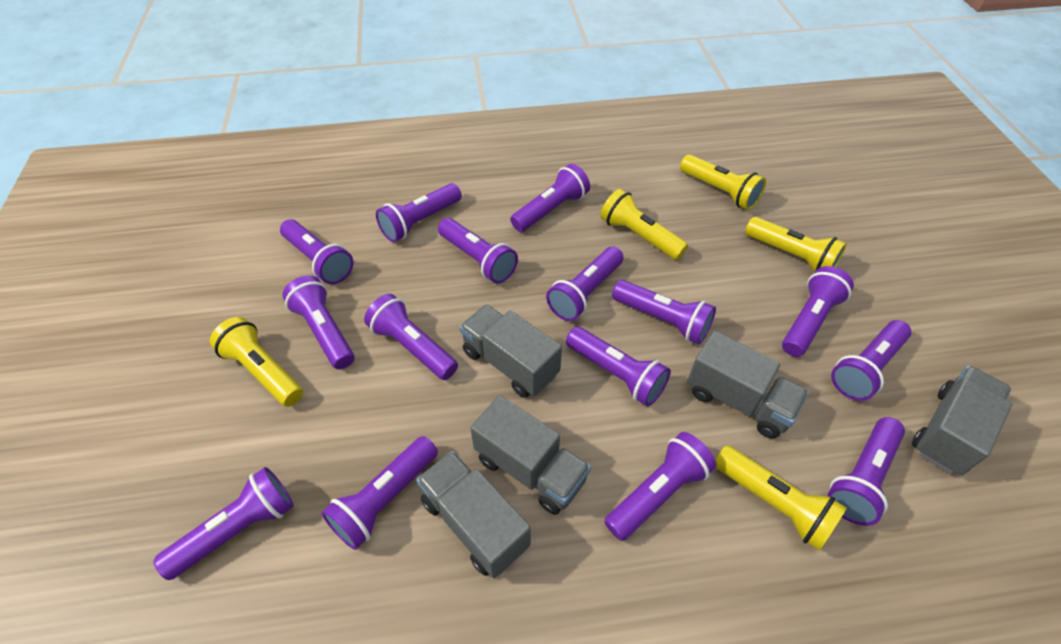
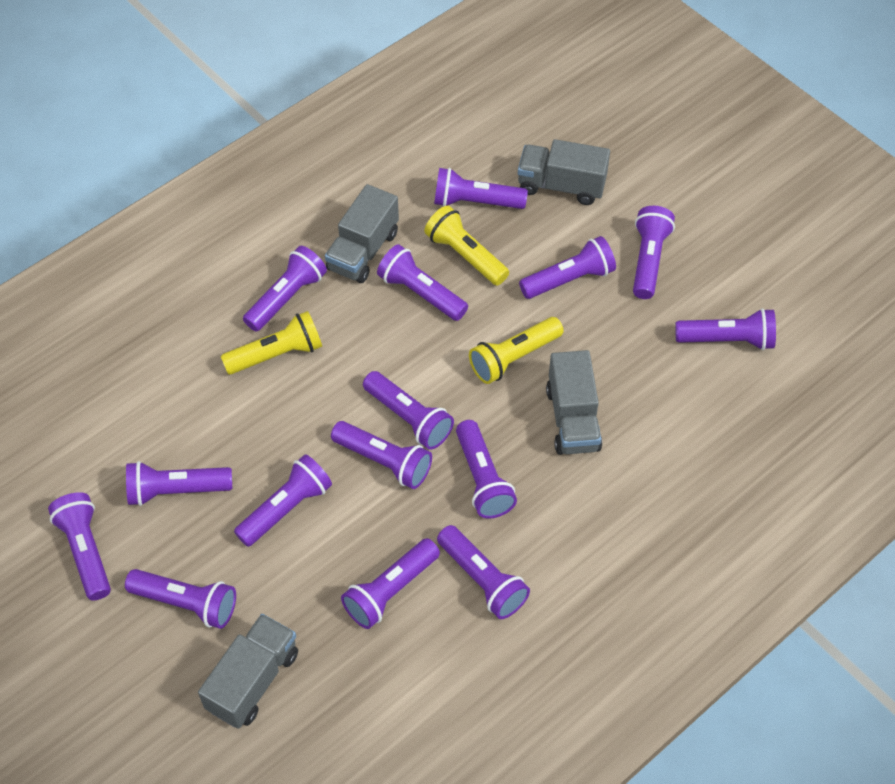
grey truck: [416,451,531,578] [459,304,562,398] [470,395,591,515] [687,331,809,439] [912,366,1012,475] = 5 -> [198,614,298,729] [325,184,399,283] [518,139,610,205] [546,350,602,455] = 4
yellow flashlight: [210,317,303,407] [600,189,688,260] [680,154,766,210] [715,445,847,551] [745,217,847,272] = 5 -> [221,311,322,375] [424,205,509,286] [469,317,564,384] = 3

